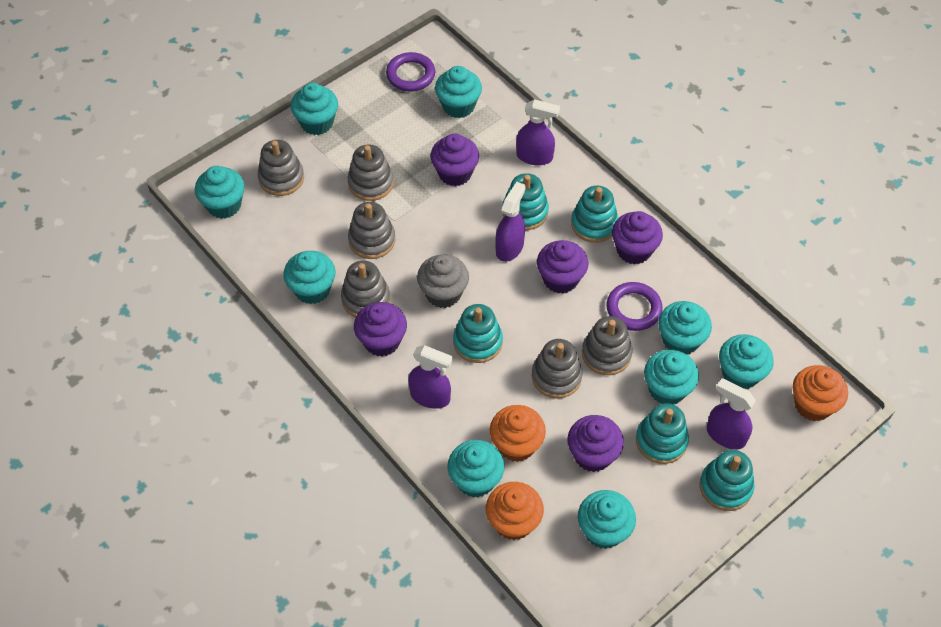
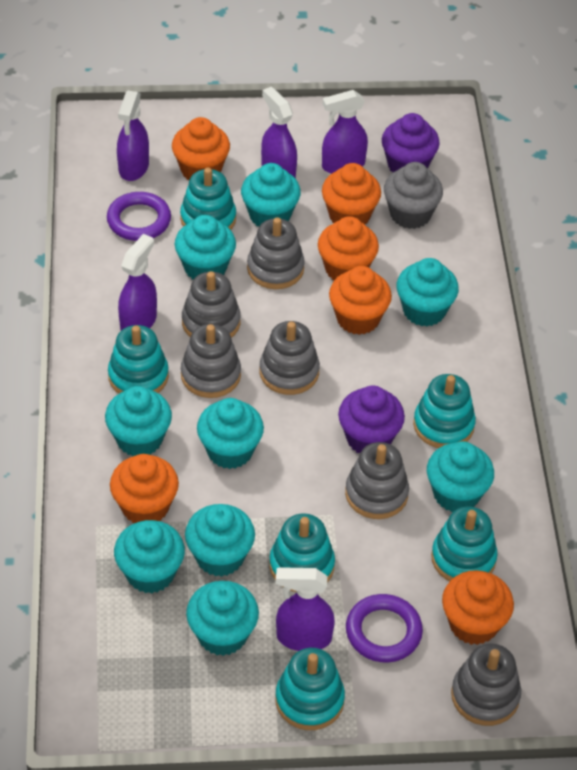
orange cupcake: [486,482,544,540] [490,405,546,462] [793,365,848,421] = 3 -> [110,454,179,523] [172,117,230,180] [318,216,379,280] [322,163,381,224] [329,266,392,335] [442,570,514,645] = 6
purple cupcake: [354,302,407,357] [430,134,479,186] [537,240,588,294] [567,415,624,472] [612,211,663,265] = 5 -> [338,385,405,453] [382,113,440,172] = 2
purple spray bottle: [408,345,453,409] [495,182,526,262] [516,99,560,165] [707,378,756,450] = 4 -> [117,91,149,181] [118,234,157,330] [261,87,297,178] [275,567,335,651] [322,90,368,174] = 5
turquoise stacking toy: [453,304,503,363] [502,173,549,230] [571,186,618,243] [636,403,689,464] [699,450,754,511] = 5 -> [108,325,169,394] [180,168,236,230] [269,513,335,592] [275,648,345,730] [413,374,476,448] [431,507,498,581] = 6

